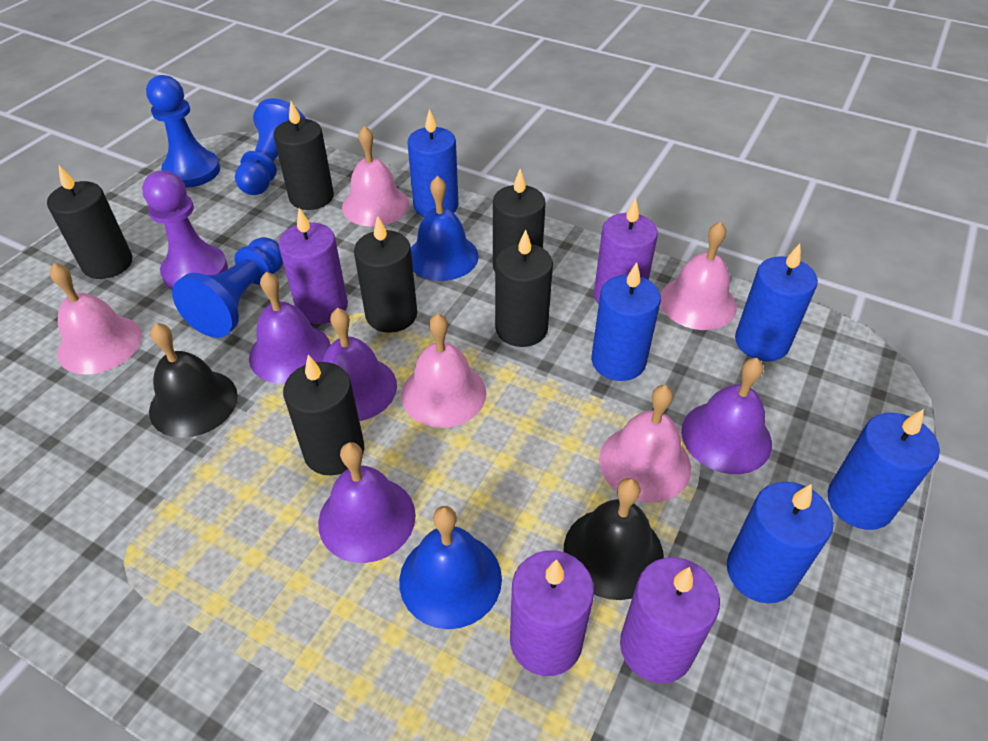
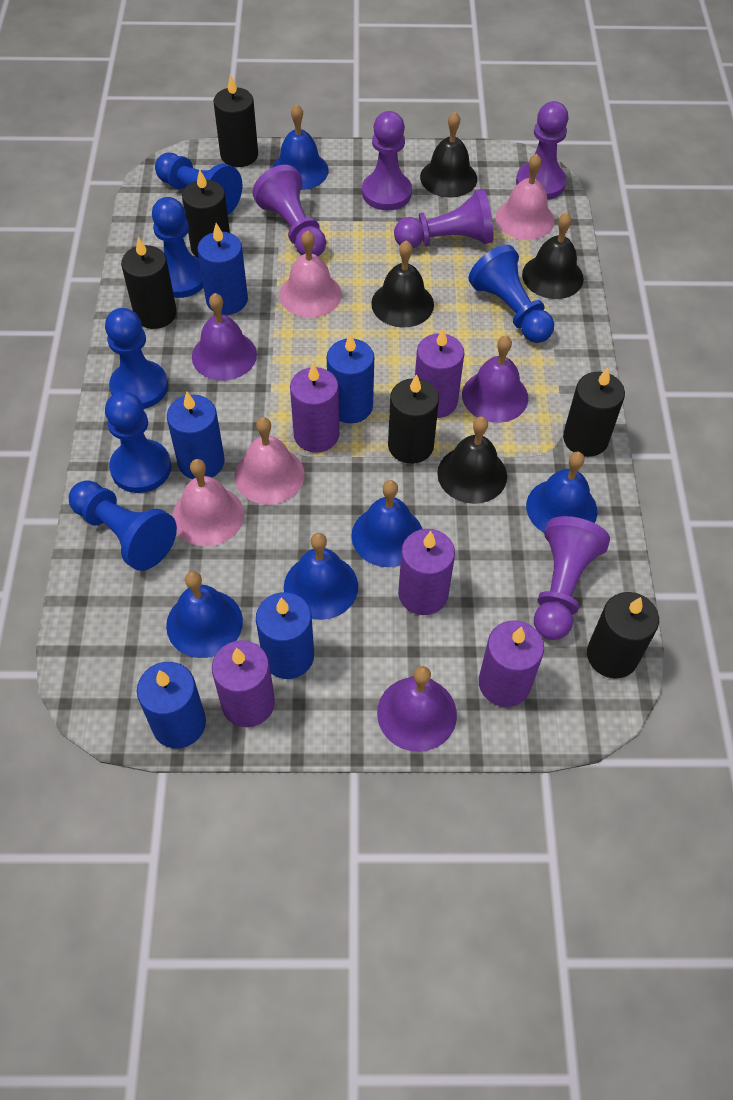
black bell: [149,323,238,438] [564,478,664,600] = 2 -> [371,240,434,328] [420,112,477,198] [437,416,507,504] [522,212,584,299] = 4
blue bell: [399,506,502,629] [411,176,479,281] = 2 -> [166,571,243,658] [272,104,329,190] [284,533,358,620] [351,480,423,567] [526,452,597,533] = 5
blue pawn: [146,75,220,188] [172,237,283,338] [235,98,306,195] = 3 -> [69,480,177,571] [105,308,168,409] [105,391,171,493] [152,197,204,298] [155,153,242,215] [469,245,554,343] = 6
pink bell: [50,263,142,375] [342,126,409,227] [402,313,486,428] [599,385,691,503] [660,221,737,330] = 5 -> [172,459,244,546] [235,417,304,505] [279,230,342,318] [496,154,555,240] = 4
purple bell: [249,272,331,384] [318,442,416,563] [323,308,397,421] [681,358,772,474] = 4 -> [192,293,257,381] [377,666,457,752] [462,336,528,423] = 3
purple candle: [278,208,348,324] [510,550,594,676] [594,198,658,304] [620,557,720,684] = 4 -> [212,640,275,727] [290,363,339,453] [398,529,455,615] [415,328,464,418] [479,620,544,707] = 5
purple pawn: [142,171,228,290] = 1 -> [253,165,326,256] [362,111,412,210] [394,189,494,248] [516,101,569,200] [534,516,610,640] = 5

